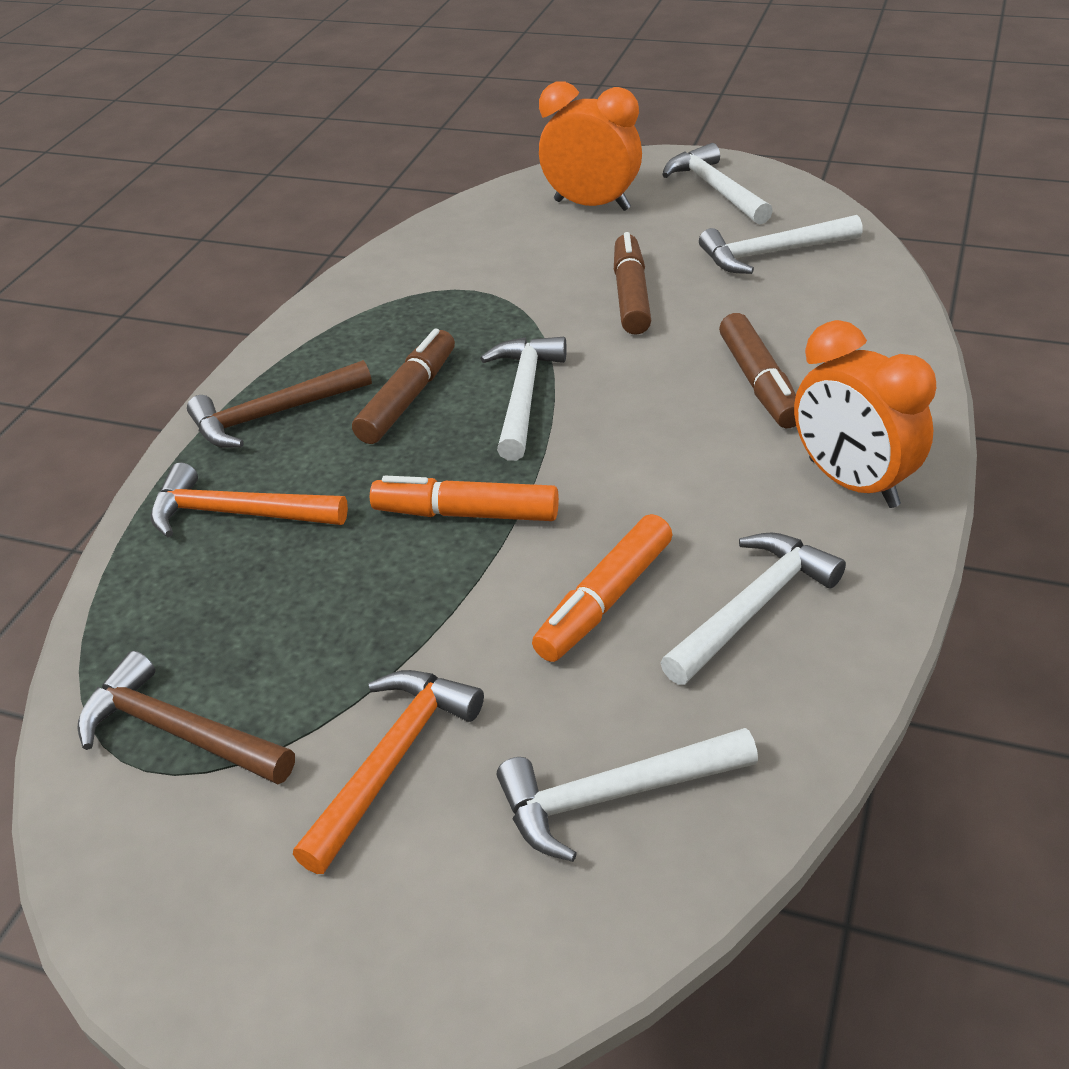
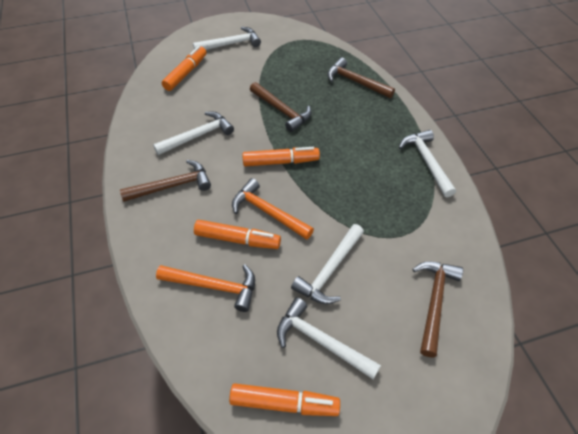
brown hammer: [77,651,295,785] [187,360,372,448] = 2 -> [120,160,211,202] [250,82,311,132] [327,58,395,98] [413,261,463,358] = 4
brown marker: [352,328,455,444] [614,232,651,335] [719,313,796,428] = 3 -> none = 0
orange clock: [539,81,642,211] [794,320,936,508] = 2 -> none = 0
orange marker: [370,476,559,521] [532,514,672,662] = 2 -> [162,46,207,91] [194,220,281,249] [229,383,340,416] [242,147,320,166] = 4

